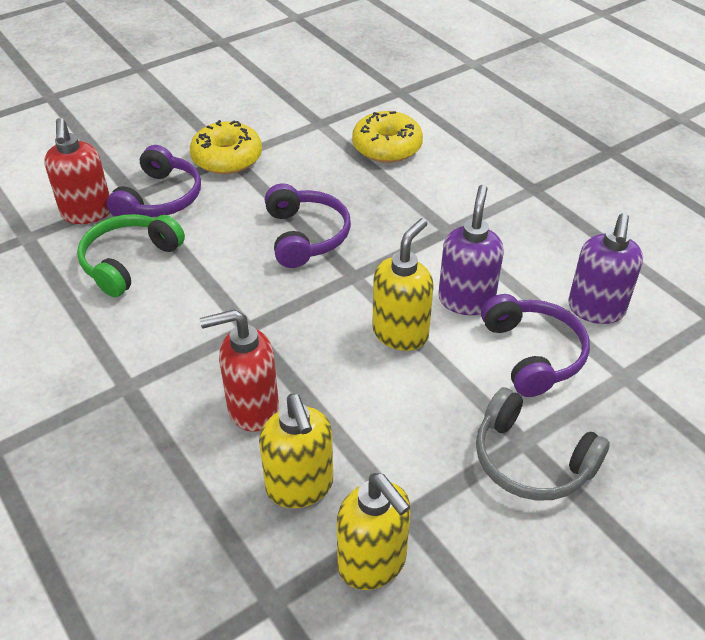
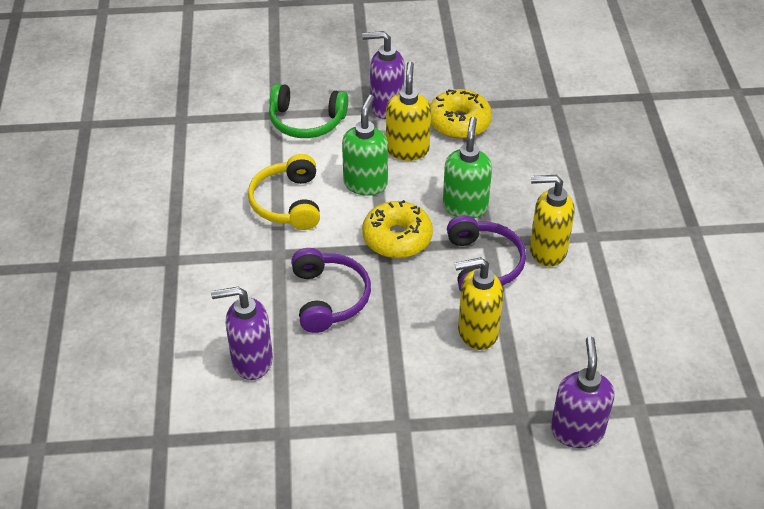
green soap dispenser: none = 0 -> [342,95,388,196] [443,117,492,218] = 2
grey headphones: [476,387,610,501] = 1 -> none = 0
purple headphones: [107,145,201,217] [265,184,351,268] [481,294,590,397] = 3 -> [291,248,371,333] [447,215,526,292] = 2
purple soap dispenser: [438,185,504,315] [568,213,643,324] = 2 -> [211,287,273,380] [362,31,405,119] [551,336,615,448] = 3
red soap dispenser: [44,118,110,224] [200,309,279,432] = 2 -> none = 0
yellow headphones: none = 0 -> [248,154,320,230] = 1

